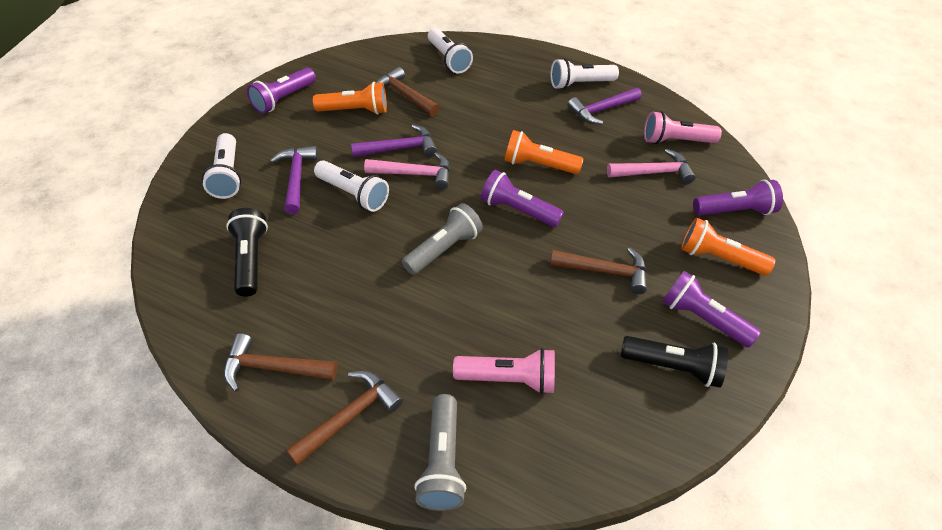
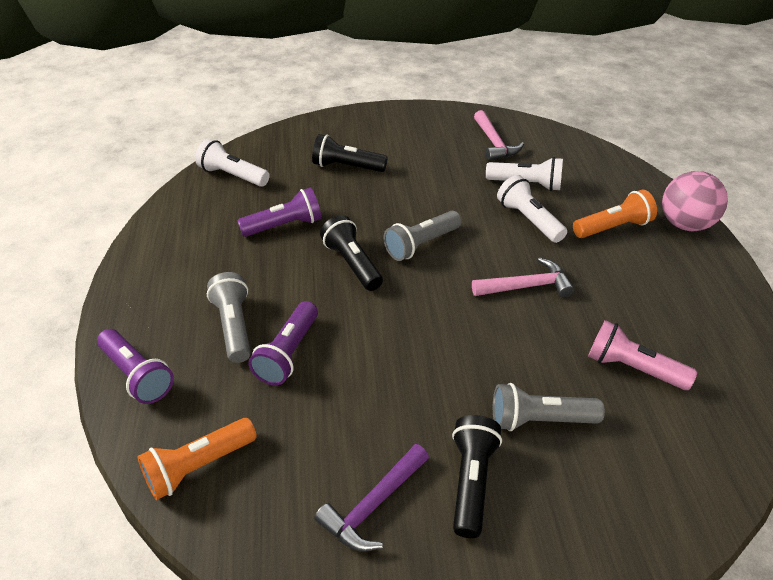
black flashlight: [226,208,268,297] [621,336,728,388] = 2 -> [312,134,388,172] [320,215,383,291] [452,415,502,538] = 3
brown hammer: [224,333,337,392] [286,371,403,466] [376,67,439,116] [550,247,647,294] = 4 -> none = 0
grey flashlight: [402,203,483,275] [414,394,466,511] = 2 -> [207,272,251,363] [384,211,462,261] [493,383,605,431] = 3
orange flashlight: [313,82,387,115] [504,130,583,174] [681,218,775,276] = 3 -> [138,418,257,500] [573,189,657,238] = 2
pink ball: none = 0 -> [662,171,728,231] = 1
pink flashlight: [453,348,555,394] [644,111,722,144] = 2 -> [588,320,697,390] = 1
purple flashlight: [247,68,316,114] [481,170,564,227] [662,271,761,347] [693,179,783,216] = 4 -> [97,329,174,404] [237,188,322,237] [248,301,318,385] = 3
purple hammer: [270,146,318,214] [351,124,437,157] [567,88,642,124] = 3 -> [314,444,429,552] = 1
white flashlight: [202,133,241,199] [314,160,389,212] [428,28,473,74] [551,58,619,90] = 4 -> [195,139,270,187] [486,157,563,191] [497,175,567,243] = 3

